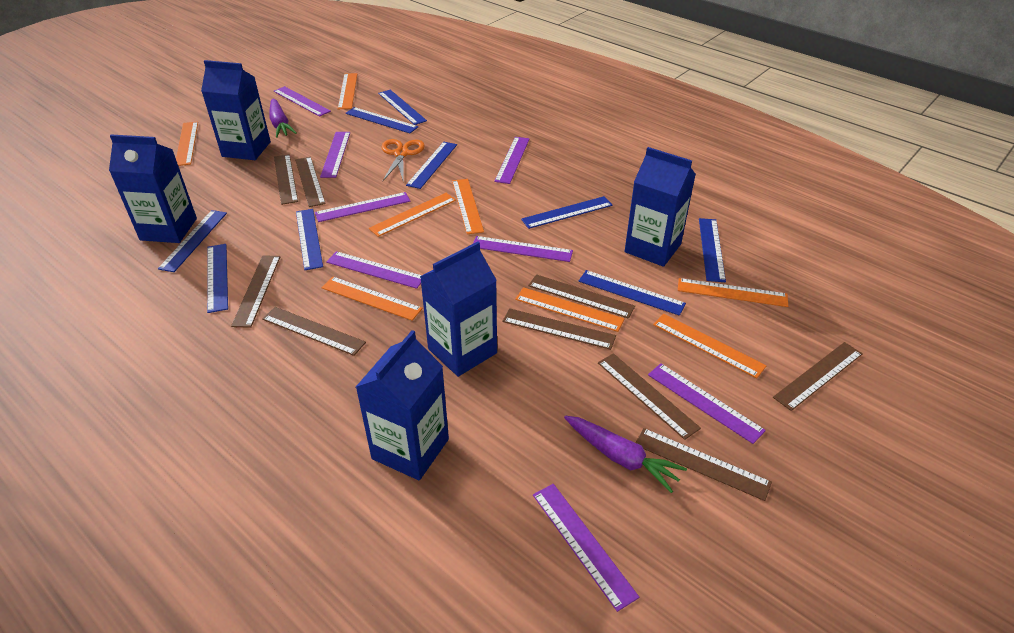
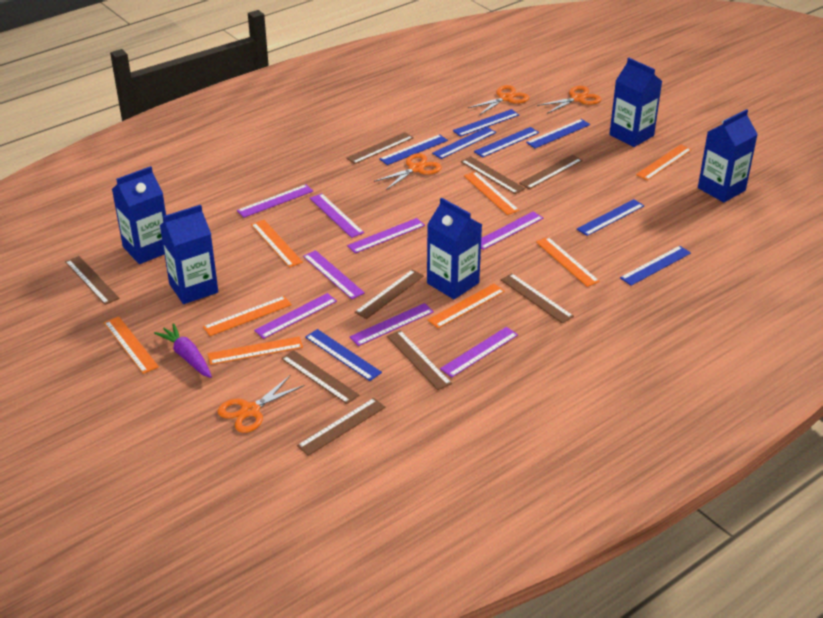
blue ruler: [158,210,227,272] [207,244,228,313] [296,209,323,270] [346,107,418,133] [378,90,427,125] [406,142,457,189] [521,196,612,229] [579,270,686,316] [699,218,726,282] = 9 -> [305,329,382,381] [379,134,448,165] [432,127,496,159] [453,109,519,137] [474,127,539,158] [526,119,590,148] [577,199,644,236] [620,246,691,286] = 8
orange scissors: [382,139,425,183] = 1 -> [218,375,305,433] [374,153,442,190] [468,85,529,115] [537,86,601,114] = 4
purple carrot: [270,98,297,138] [564,416,687,493] = 2 -> [154,323,212,378] = 1

